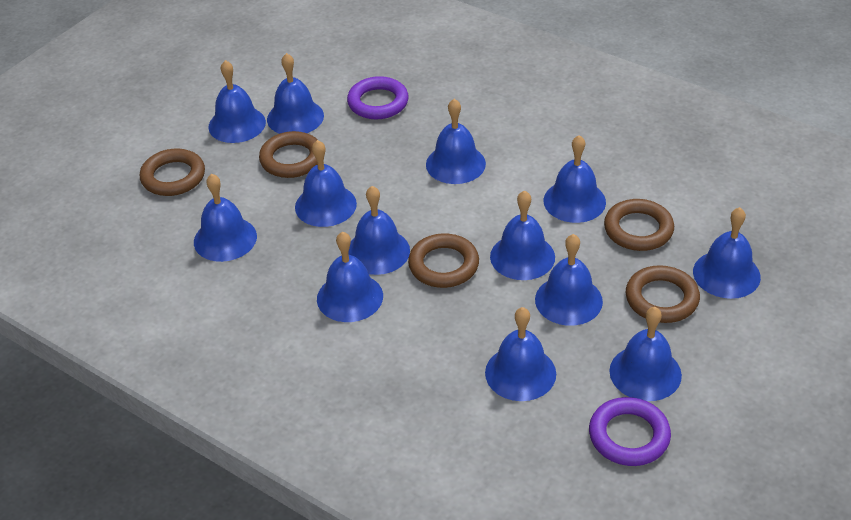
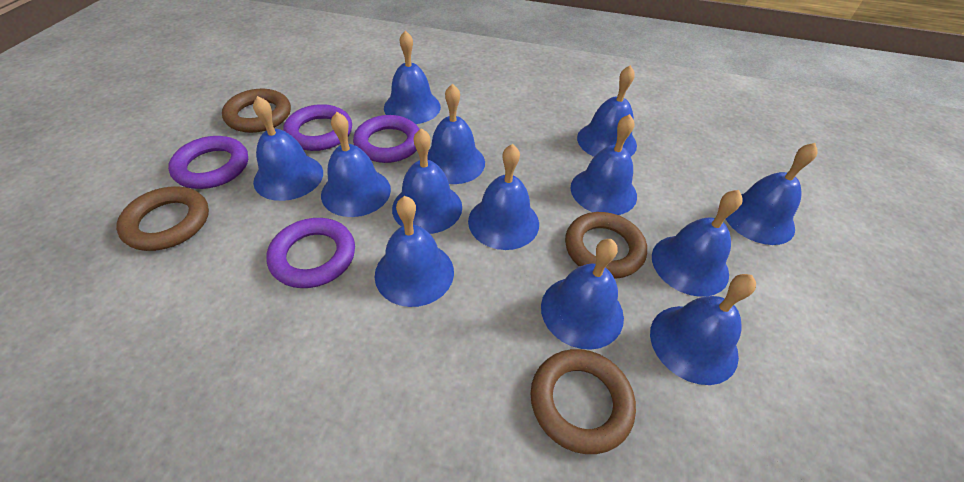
brown ring: [140,149,205,196] [259,131,318,178] [408,233,479,288] [604,199,674,251] [626,265,700,323] = 5 -> [116,187,209,251] [222,89,291,133] [531,349,636,454] [565,212,647,279] = 4
purple ring: [347,76,409,119] [589,397,671,466] = 2 -> [168,136,248,189] [266,218,355,288] [283,104,352,151] [353,115,420,163] = 4

